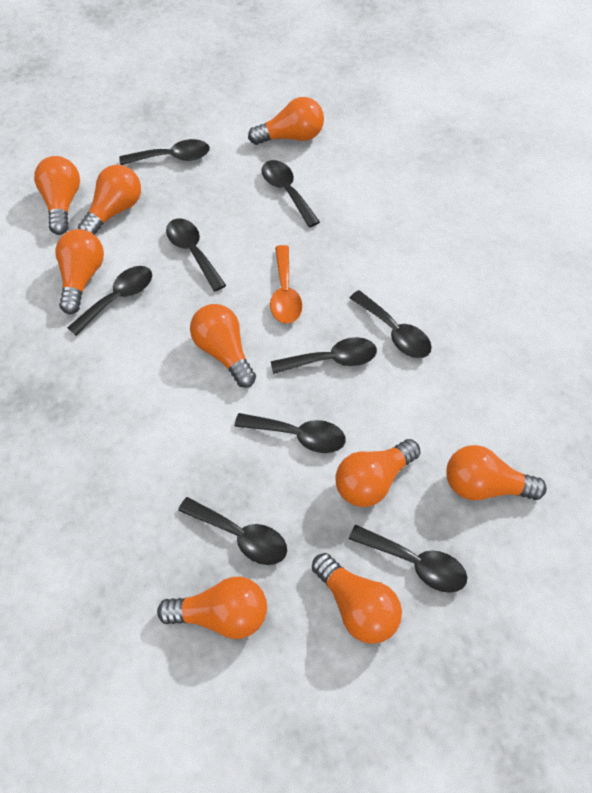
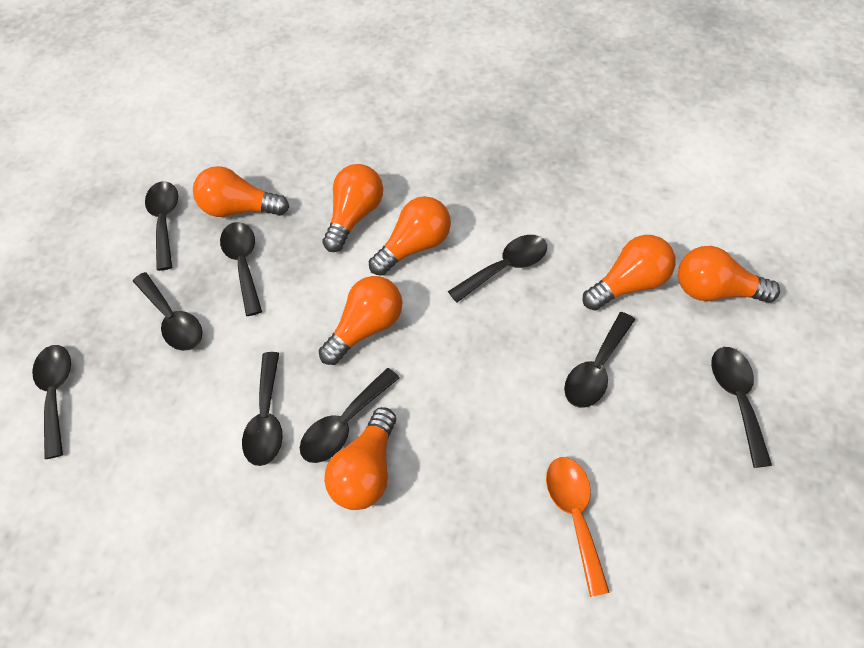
orange light bulb: [34,156,80,235] [55,229,104,314] [78,165,141,235] [157,577,267,639] [190,304,256,388] [248,97,324,145] [312,553,402,644] [336,439,421,507] [446,445,547,500] = 9 -> [193,166,289,217] [319,276,402,365] [322,164,383,252] [324,407,396,510] [369,196,451,276] [583,235,675,311] [678,246,780,303] = 7

